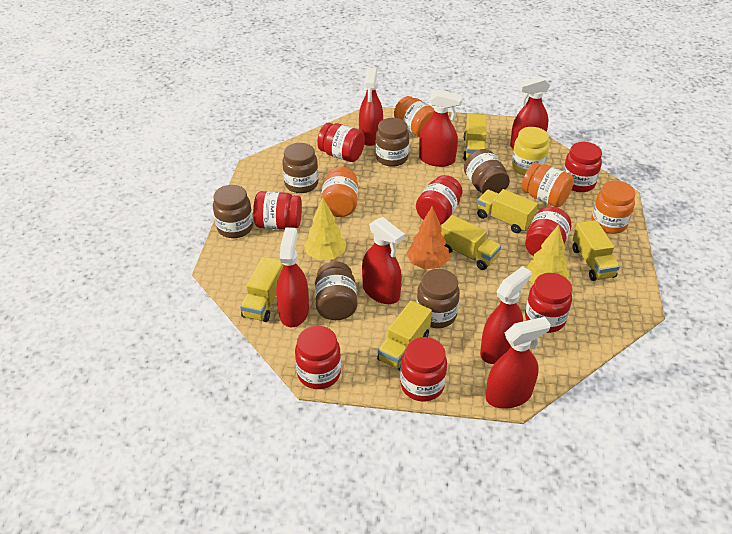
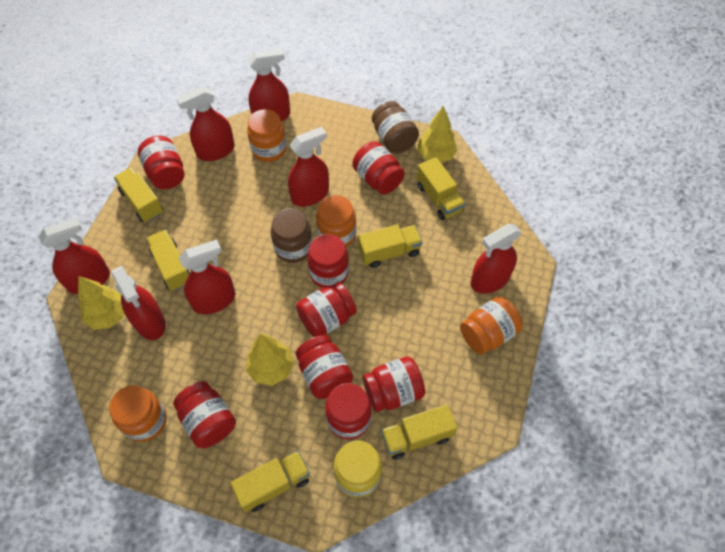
brown jar: [213,185,253,238] [282,143,318,193] [315,261,357,320] [375,118,409,167] [417,269,460,328] [464,149,510,194] = 6 -> [271,208,312,263] [372,101,419,153] = 2
orange tree: [406,206,449,269] = 1 -> none = 0
yellow tree: [304,198,346,260] [526,225,569,283] = 2 -> [78,276,124,330] [246,334,294,386] [417,106,458,163] = 3

